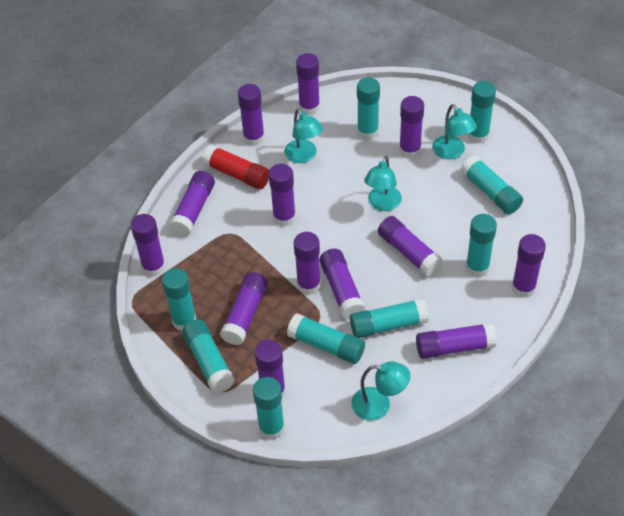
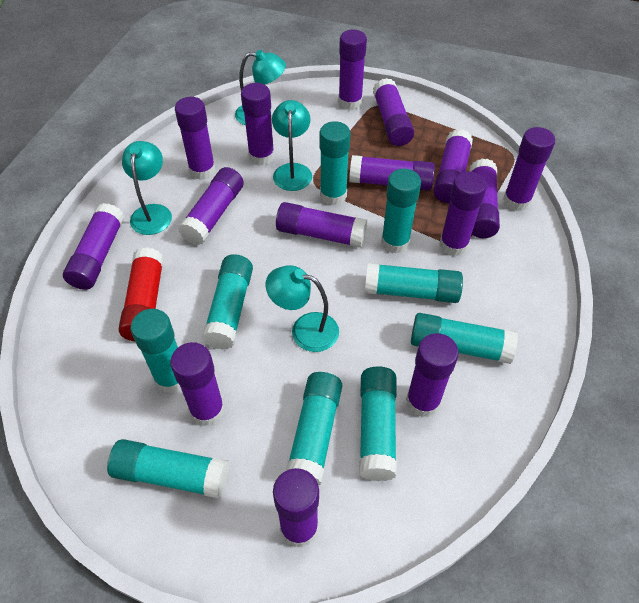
purple glue stick: [131,214,166,277] [169,171,215,236] [220,272,268,345] [238,84,265,146] [254,340,286,399] [269,164,296,227] [294,232,321,295] [296,53,320,115] [319,249,365,319] [378,216,443,277] [399,96,424,159] [416,322,497,359] [512,234,546,298] = 13 -> [63,203,124,290] [170,342,225,426] [175,97,216,180] [178,167,244,245] [241,83,274,166] [273,468,319,548] [276,202,367,248] [338,30,367,110] [349,155,435,191] [373,78,414,146] [406,333,459,418] [433,129,473,203] [439,171,487,257] [469,158,500,238] [503,127,555,211] = 15

